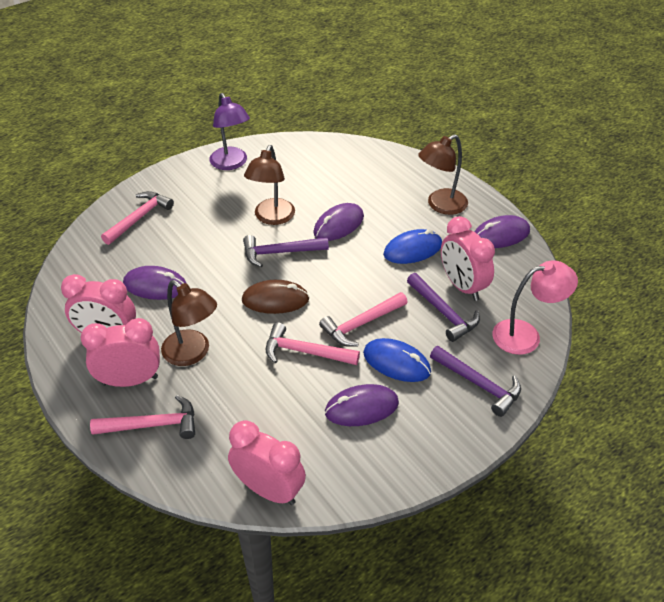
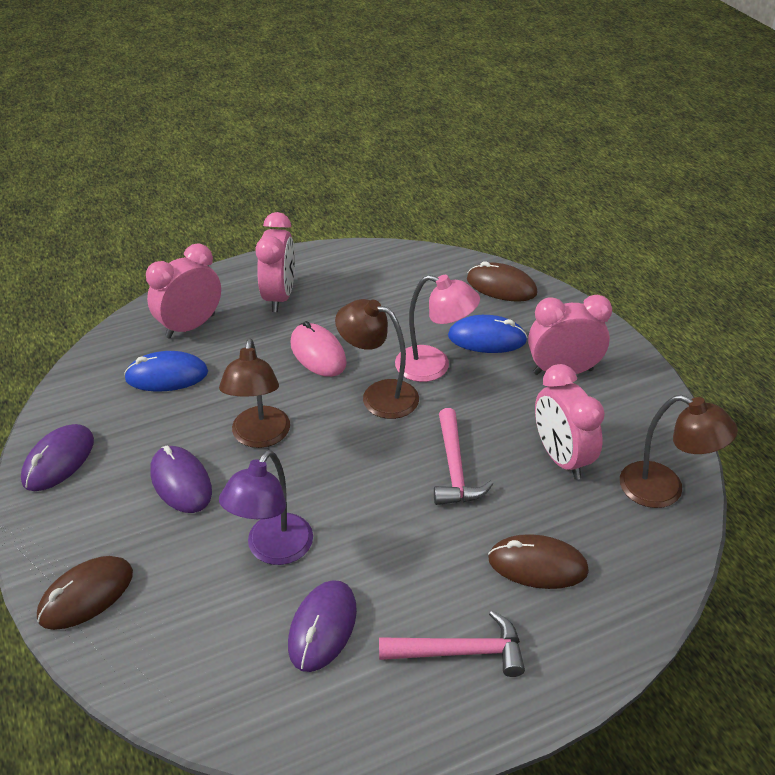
brown mouse: [242,280,310,314] = 1 -> [37,556,133,630] [467,261,537,302] [488,534,589,589] = 3
pink hammer: [90,395,195,439] [101,191,174,245] [266,322,360,365] [319,292,408,347] = 4 -> [379,611,525,677] [434,408,493,505] = 2
pink mouse: none = 0 -> [290,321,346,377] = 1
purple hammer: [243,235,329,267] [407,273,480,342] [430,346,521,417] = 3 -> none = 0
purple mouse: [123,266,186,300] [313,203,364,241] [325,384,399,426] [474,215,530,248] = 4 -> [21,424,94,491] [150,446,212,513] [288,580,357,672] = 3

